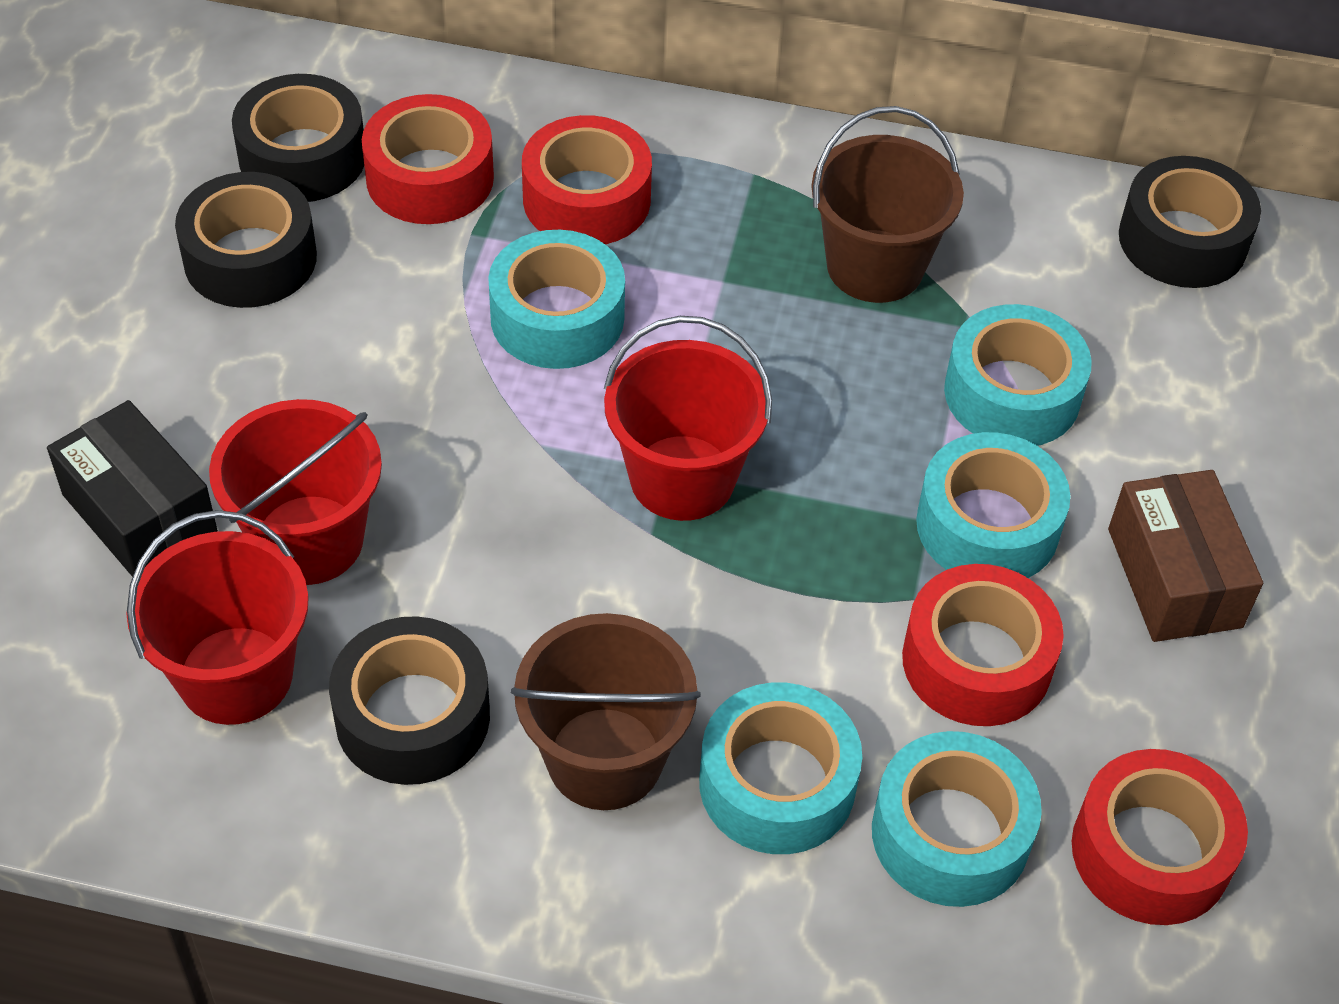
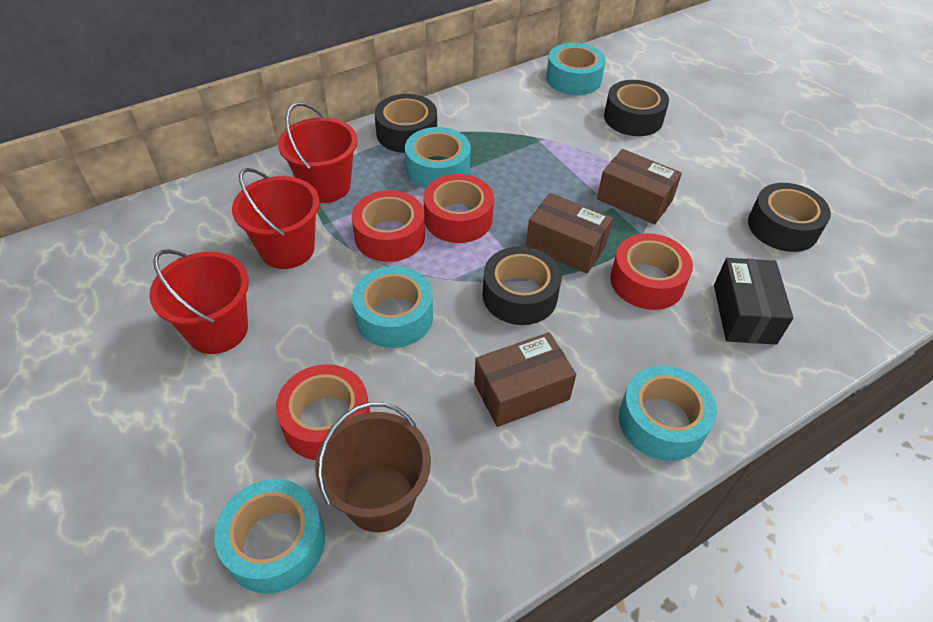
brown box: [1108,470,1263,642] = 1 -> [474,332,576,427] [526,193,613,274] [597,149,682,225] = 3
brown bucket: [511,613,701,810] [811,106,964,303] = 2 -> [315,402,431,532] = 1

